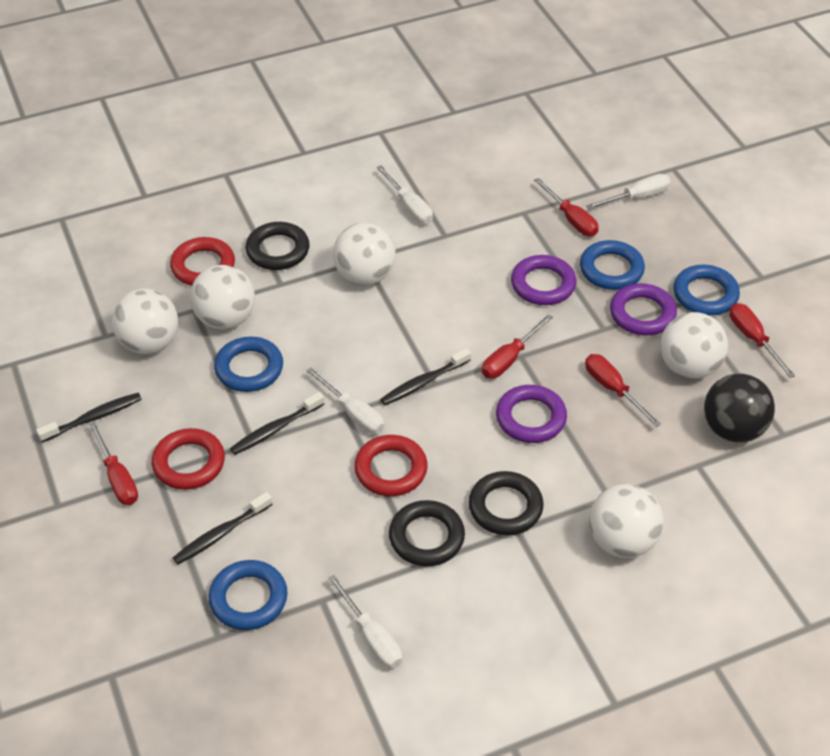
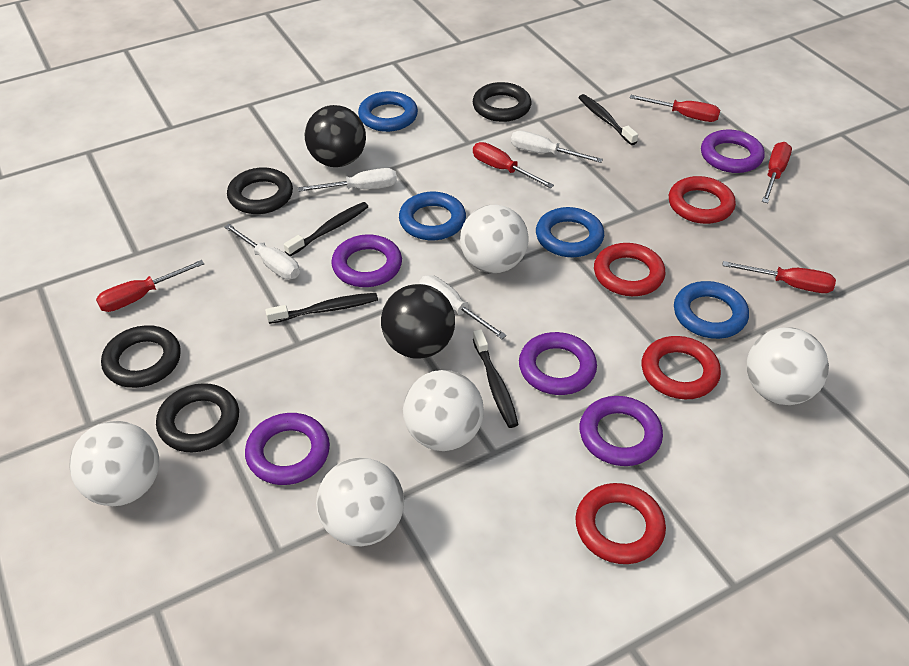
black ball: [704,374,775,442] = 1 -> [305,105,366,167] [381,284,455,359] = 2
black ring: [246,222,310,270] [389,500,465,566] [469,471,544,535] = 3 -> [101,325,181,388] [156,383,239,452] [227,167,293,214] [473,82,531,122] = 4
purple ring: [496,385,567,443] [511,255,576,305] [610,283,677,335] = 3 -> [245,413,330,485] [331,234,402,287] [519,332,597,395] [580,396,663,466] [701,130,765,173] = 5
red ring: [152,428,225,490] [170,237,235,286] [354,435,428,496] = 3 -> [575,483,666,564] [594,243,665,296] [642,336,721,399] [669,176,736,224] = 4

